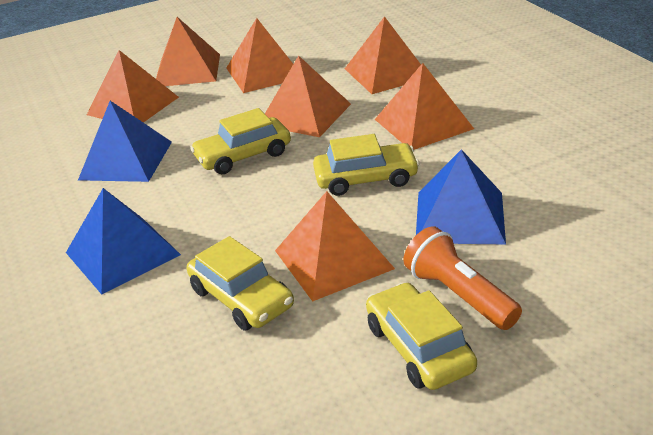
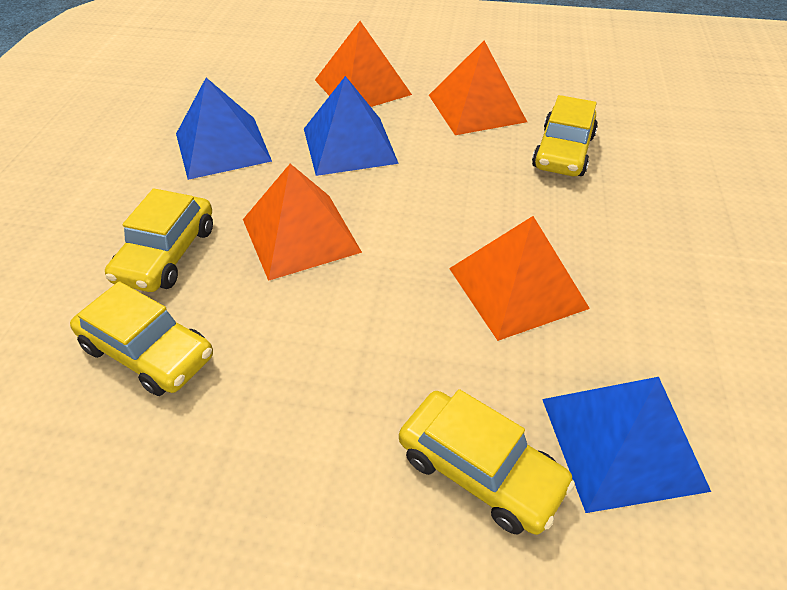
orange flashlight: [403,226,522,330] = 1 -> none = 0
orange pyramid: [87,50,179,123] [156,17,220,86] [226,18,293,93] [265,55,351,137] [275,191,395,302] [345,16,421,94] [375,63,474,150] = 7 -> [243,164,362,281] [315,21,412,107] [429,41,527,135] [449,216,590,341] = 4

